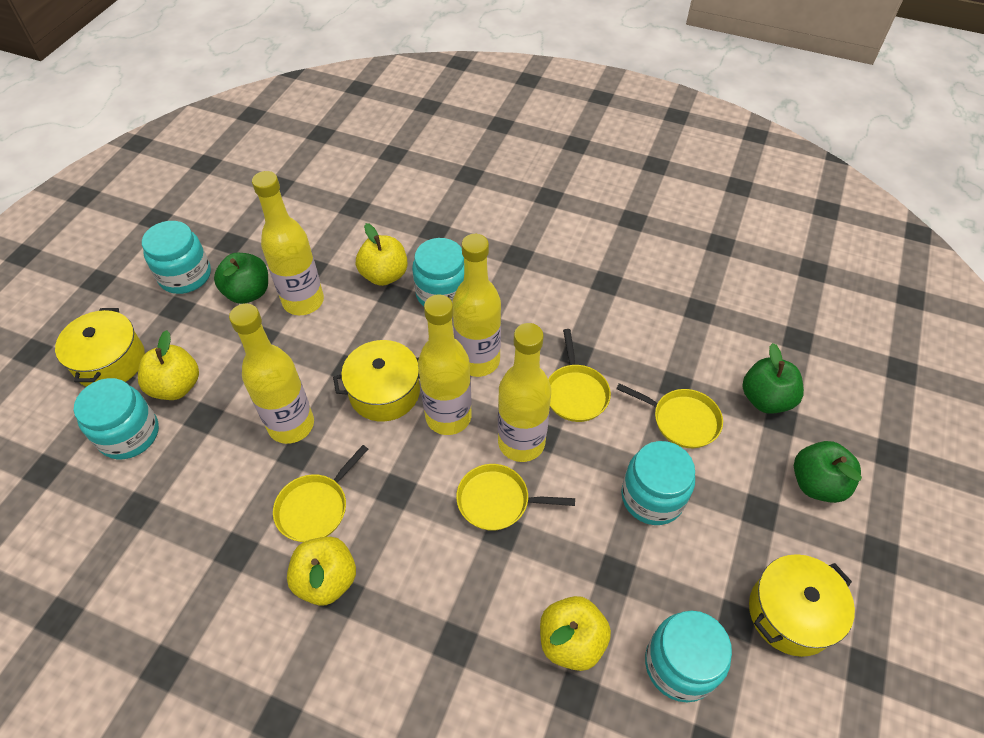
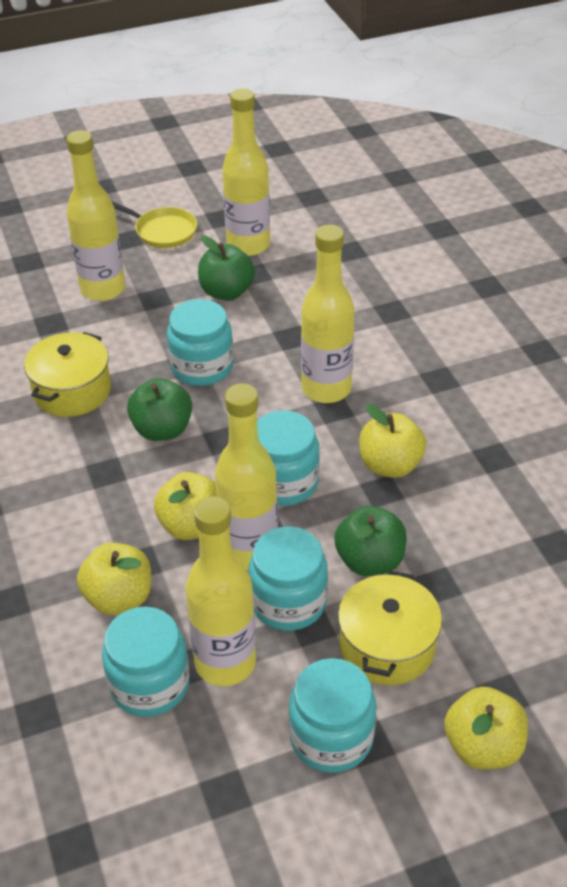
yellow pan: [273,445,368,542] [456,464,575,531] [548,329,611,422] [616,383,723,448] = 4 -> [112,202,197,248] = 1
yellow pot: [55,308,145,387] [333,340,420,422] [749,554,855,657] = 3 -> [24,332,111,417] [338,570,442,685] = 2

